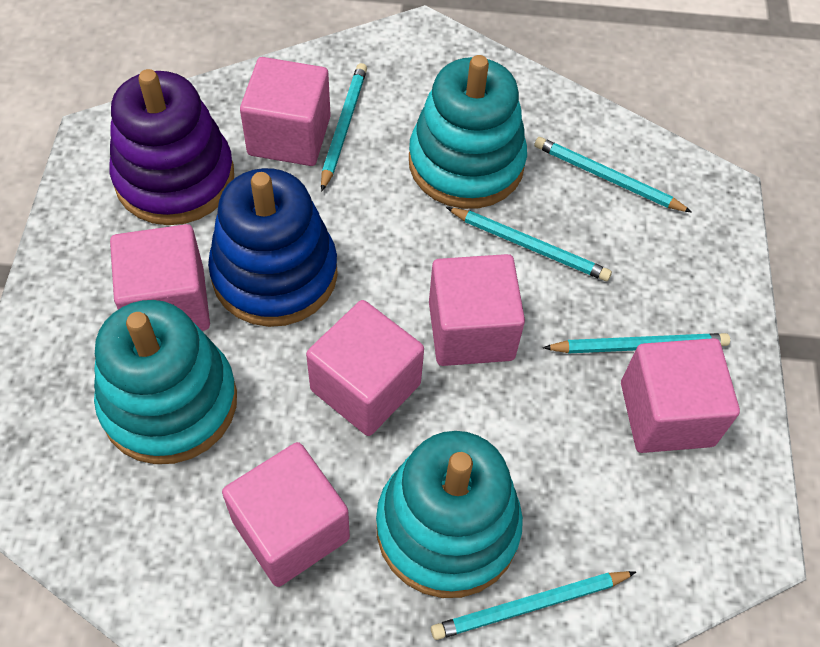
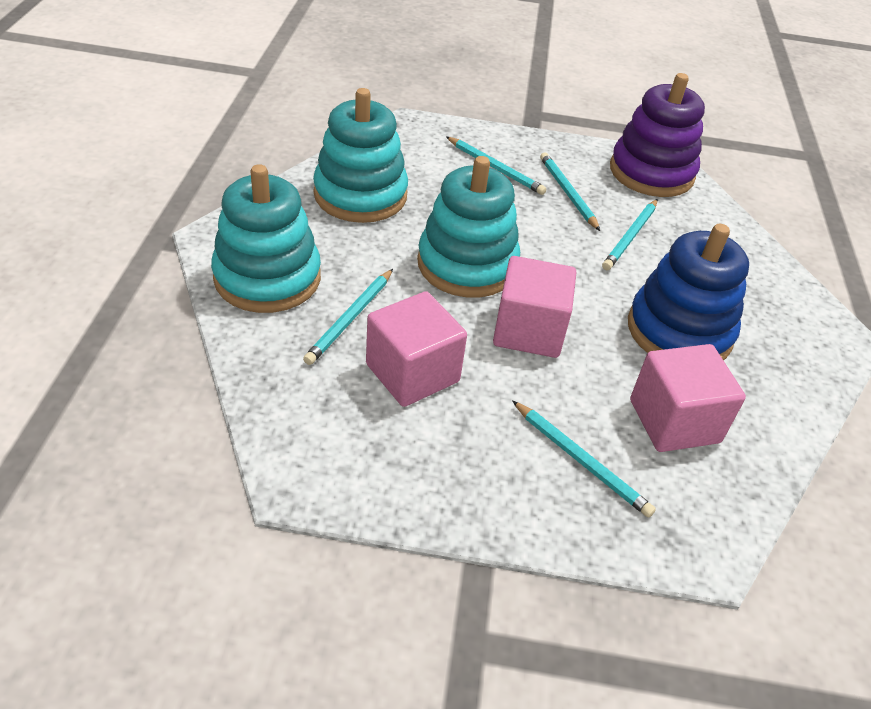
pink cube: [110,224,210,331] [222,442,350,587] [240,57,331,166] [306,300,424,436] [429,254,525,366] [621,338,740,453] = 6 -> [366,291,467,407] [493,256,577,358] [630,344,746,452] = 3

